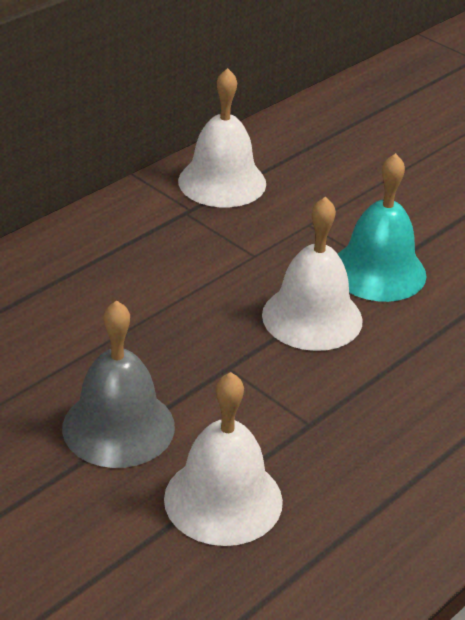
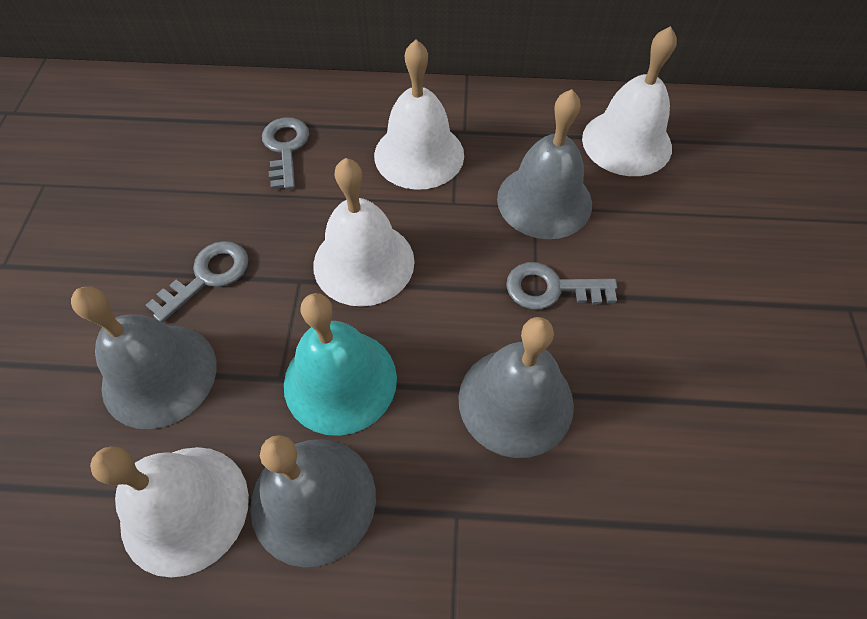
grey bell: [62,300,175,468] = 1 -> [71,286,217,429] [250,435,376,567] [458,317,574,458] [497,89,592,239] = 4
grey key: none = 0 -> [146,241,248,323] [262,117,309,190] [506,262,617,309] = 3
white bell: [164,372,283,546] [178,68,266,207] [262,196,363,351] = 3 -> [90,446,249,578] [313,158,415,307] [374,40,464,190] [582,26,677,176] = 4

